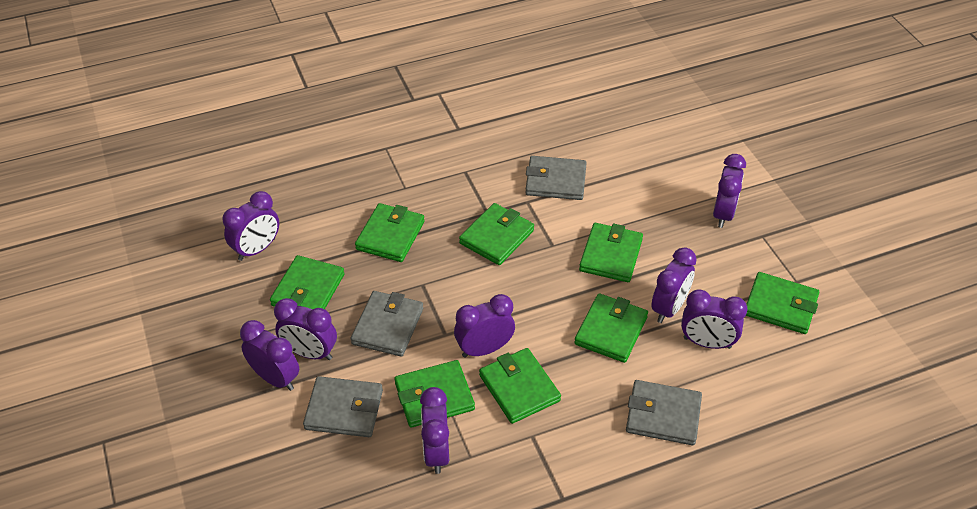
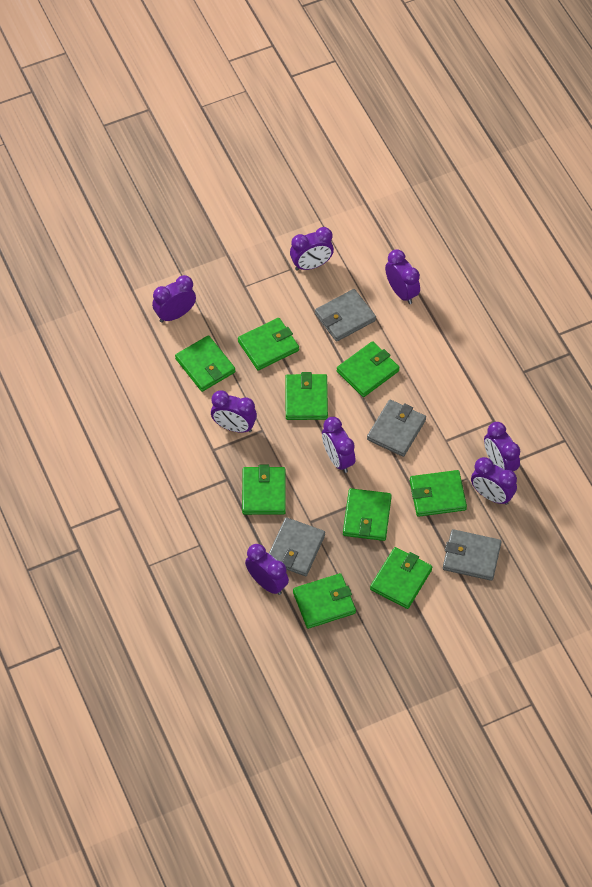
green wallet: [270,255,345,309] [355,203,425,262] [394,360,475,428] [459,203,534,265] [479,348,561,424] [574,293,648,363] [579,223,643,282] [746,272,819,334] = 8 -> [175,335,236,392] [238,318,299,370] [242,465,286,515] [285,372,328,420] [293,573,356,629] [337,341,399,397] [343,488,392,541] [370,547,432,609] [410,470,467,517] = 9

